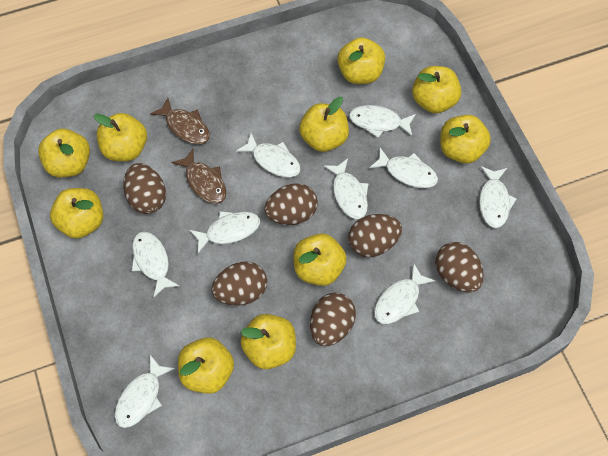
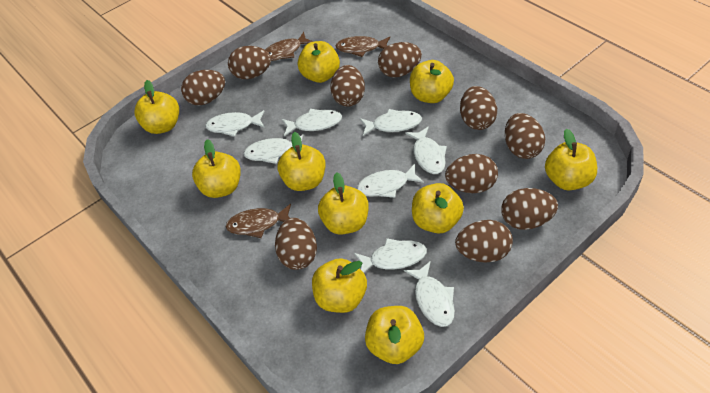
brown egg: [123,163,166,214] [211,261,267,306] [264,183,318,225] [310,292,356,346] [348,214,402,257] [435,242,484,293] = 6 -> [181,70,225,105] [228,46,271,79] [275,218,317,270] [331,65,365,107] [378,42,422,78] [445,154,498,193] [455,220,513,263] [460,86,497,130] [501,188,558,230] [505,113,545,159] = 10
brown fish: [150,98,210,144] [171,149,226,204] = 2 -> [226,204,291,238] [265,32,314,61] [335,36,390,57] = 3
white fish: [114,355,175,428] [132,231,180,298] [189,211,260,253] [236,133,301,177] [323,158,369,219] [349,105,416,138] [369,148,438,188] [374,263,435,324] [479,166,517,228] = 9 -> [205,110,265,137] [243,134,303,164] [282,109,342,136] [354,238,427,273] [357,164,424,198] [360,109,422,136] [404,261,455,327] [405,126,447,174] = 8

